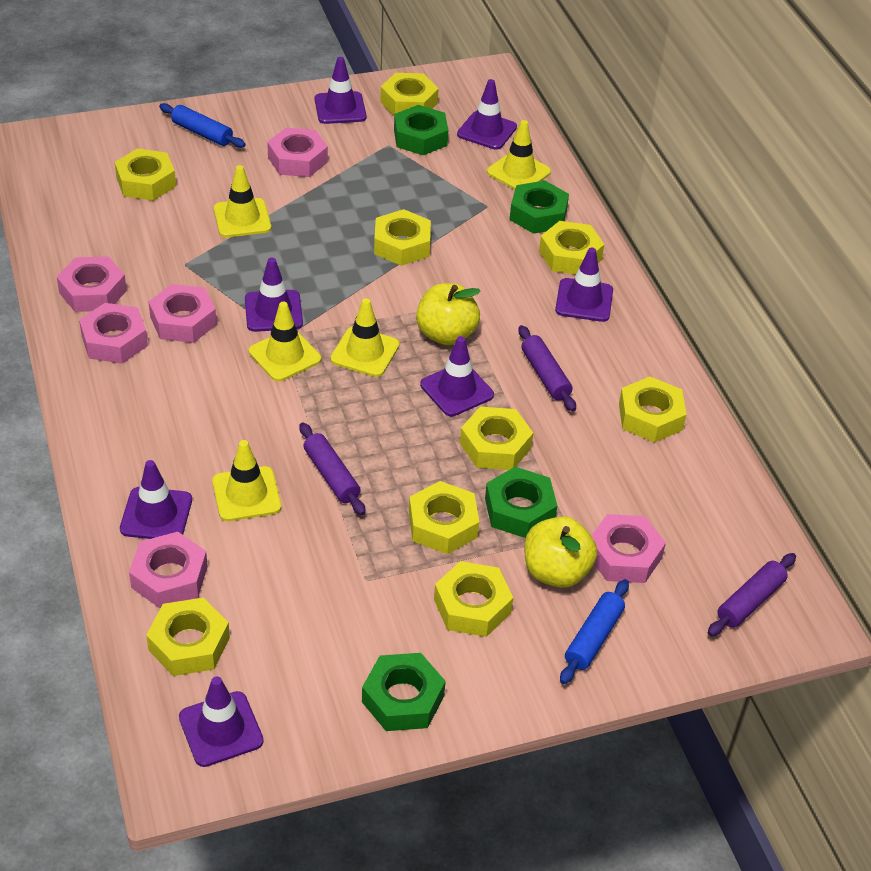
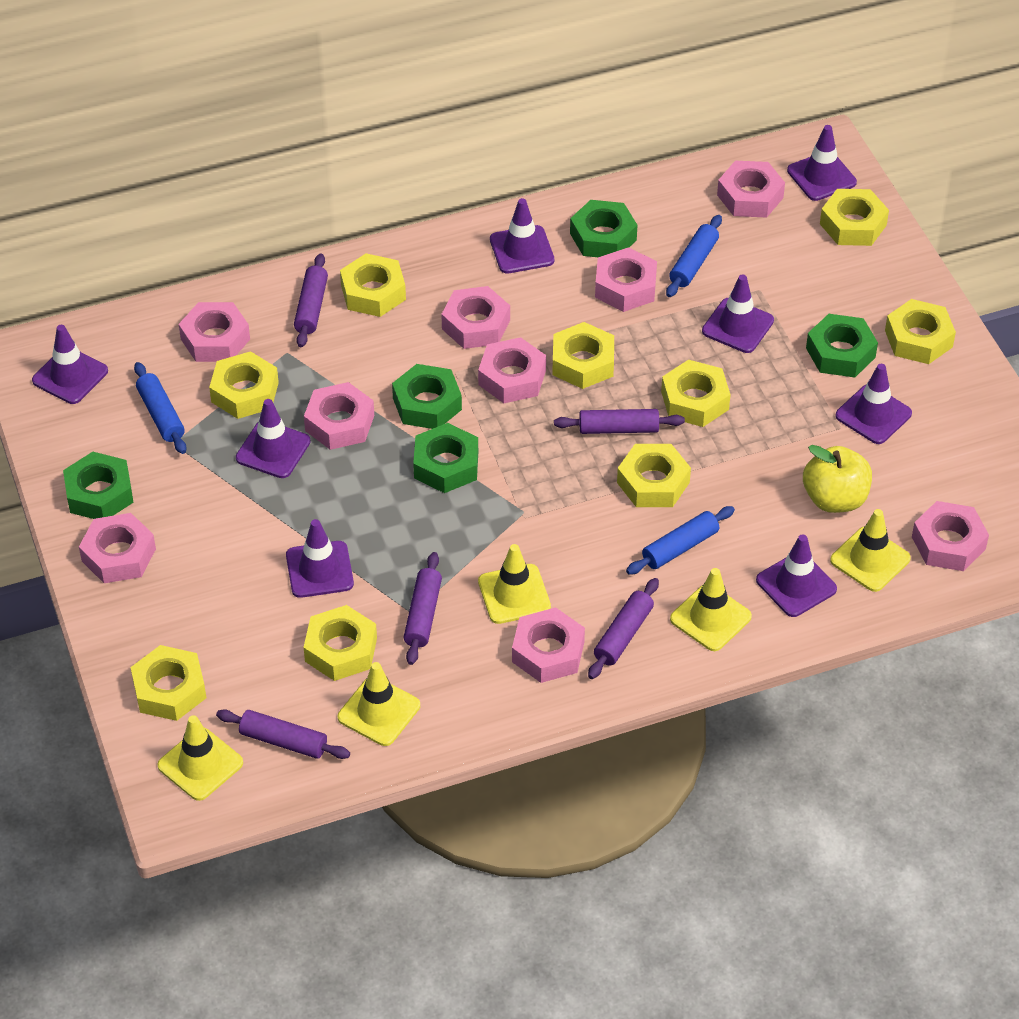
blue rolling pin: [159,103,246,148] [560,579,629,684] = 2 -> [134,362,187,454] [626,506,735,575] [666,215,722,297] = 3
green nut: [362,653,446,731] [394,105,448,155] [485,467,557,538] [510,180,569,234] = 4 -> [63,452,134,519] [392,364,462,429] [413,423,478,493] [570,200,637,257] [806,314,878,377] = 5
pink nut: [57,256,127,312] [79,303,148,364] [129,532,208,608] [148,284,217,343] [267,128,328,177] [591,514,666,583] = 6 -> [79,513,156,583] [179,302,250,362] [304,382,374,450] [441,286,510,349] [478,337,546,403] [512,607,585,683] [595,247,657,312] [717,161,785,218] [912,501,989,571] = 9
purple rolling pin: [299,423,365,515] [518,325,576,412] [708,553,796,636] = 3 -> [216,709,350,759] [294,253,328,347] [403,552,442,665] [554,409,685,434] [588,578,659,679] = 5
purple traffic cone: [120,460,192,539] [179,676,264,767] [245,257,303,332] [315,57,366,124] [420,336,494,416] [457,79,517,150] [555,248,613,322] = 7 -> [32,325,108,404] [236,399,311,478] [286,519,354,598] [490,198,554,273] [702,274,774,353] [756,534,837,617] [787,125,857,201] [835,364,912,444] = 8
yellow apple: [416,283,481,345] [525,516,597,588] = 2 -> [803,445,872,513] = 1

